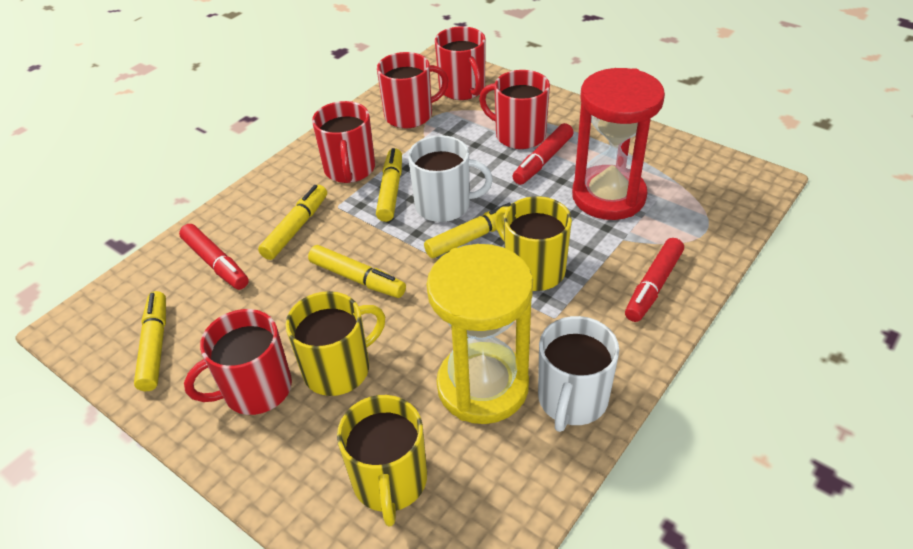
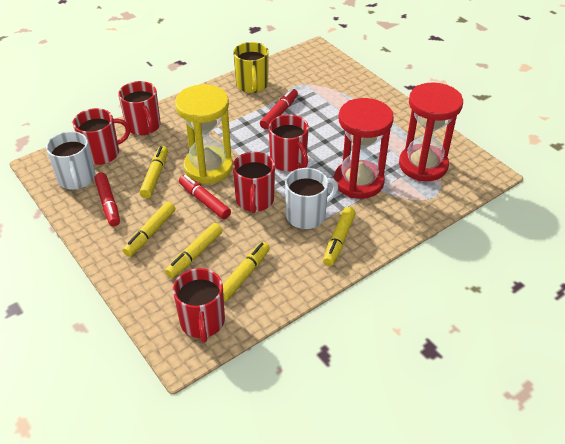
red hourglass: [572,68,665,220] = 1 -> [334,98,394,199] [399,82,463,181] = 2
yellow mug: [285,291,385,396] [337,395,427,526] [495,196,572,291] = 3 -> [233,42,269,93] = 1

